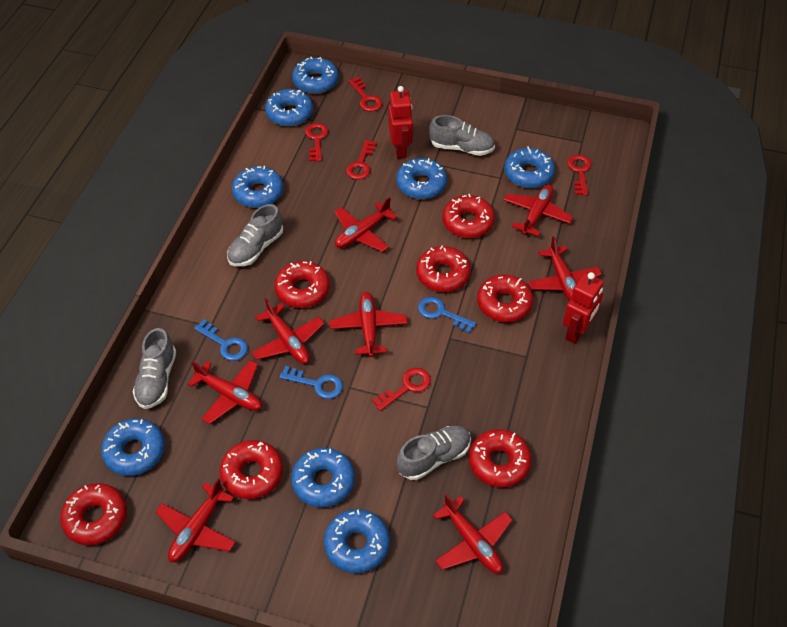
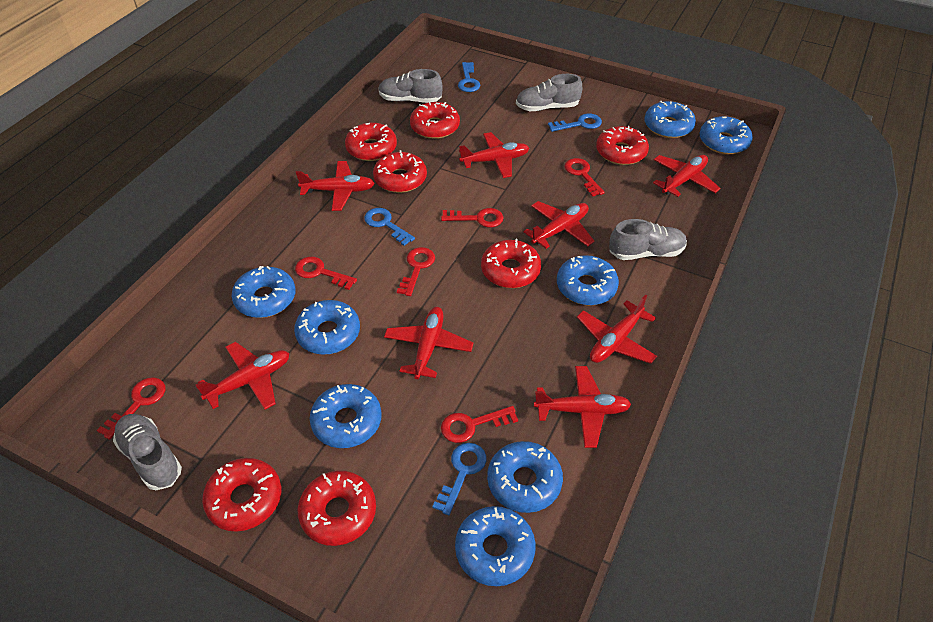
blue key: [194,319,248,361] [279,366,343,399] [418,296,476,333] = 3 -> [364,208,415,246] [432,443,486,515] [458,62,481,92] [548,113,602,132] = 4
red key: [305,123,328,162] [346,140,377,180] [349,77,382,112] [372,368,431,411] [567,154,592,196] = 5 -> [97,377,165,440] [295,257,357,290] [397,247,435,296] [441,208,503,227] [441,406,518,443] [564,158,605,197] = 6
red robot: [388,86,413,159] [563,272,604,344] = 2 -> none = 0

